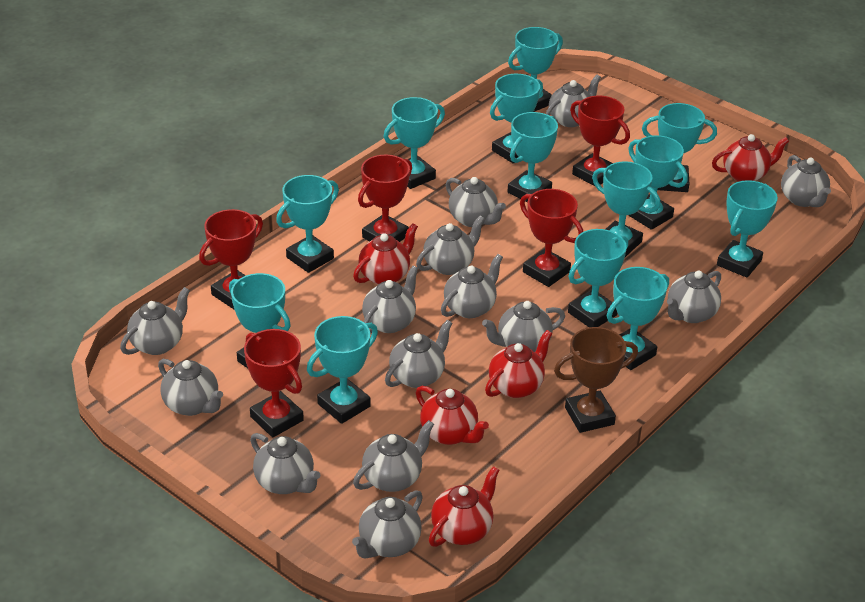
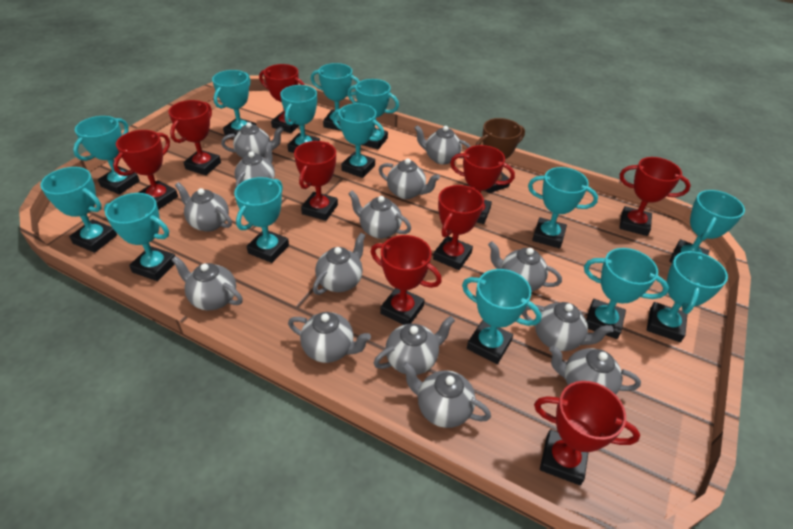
red teapot: [353,223,418,285] [416,386,489,445] [429,466,499,547] [485,330,552,398] [712,134,789,182] = 5 -> none = 0
red trophy: [199,209,263,309] [244,329,304,437] [358,155,412,242] [520,189,583,287] [570,96,630,187] = 5 -> [113,130,178,210] [168,100,221,175] [259,64,305,133] [294,141,338,221] [371,235,442,325] [433,185,484,270] [450,145,515,224] [534,381,640,485] [619,157,691,236] = 9
turquoise trophy: [229,273,291,368] [276,175,339,273] [307,316,378,424] [384,97,445,189] [490,74,543,164] [507,112,558,202] [508,27,563,112] [568,229,628,327] [592,161,661,257] [607,267,669,370] [628,135,688,230] [642,103,717,192] [717,180,778,278] = 13 -> [40,167,117,253] [73,116,140,195] [104,193,175,281] [212,70,256,138] [234,177,289,263] [280,85,320,153] [311,63,360,131] [332,103,384,178] [347,79,399,149] [462,269,542,364] [528,167,598,248] [584,248,669,339] [647,251,728,342] [669,190,745,263] = 14

